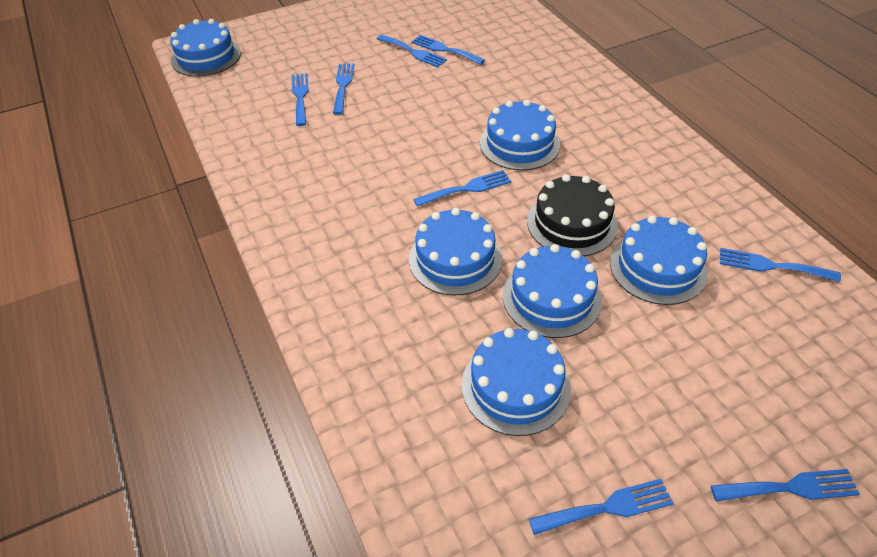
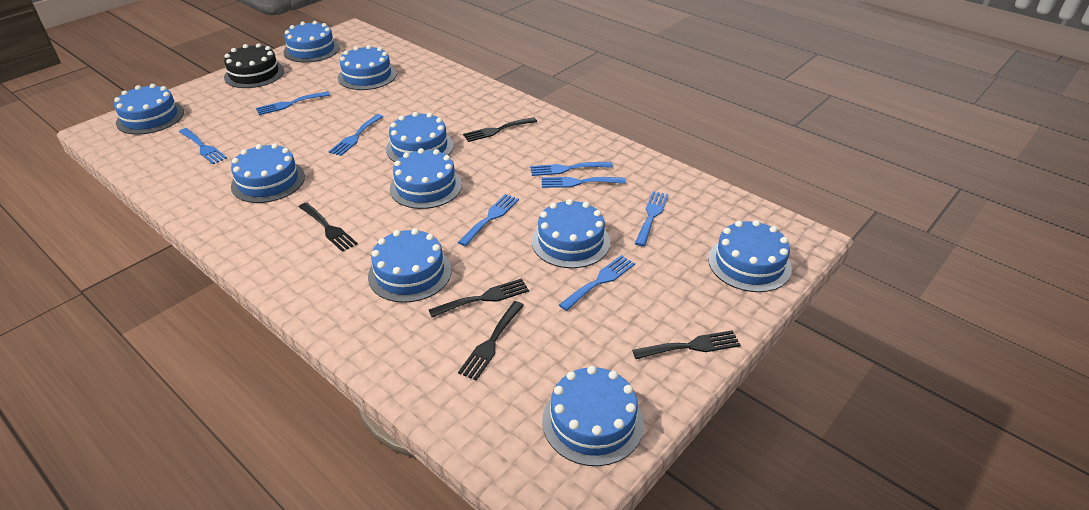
black fork: none = 0 -> [299,202,358,252] [429,278,529,317] [458,301,524,380] [463,117,537,142] [632,330,741,359] = 5
blue cake: [170,19,241,77] [409,208,502,295] [462,328,571,436] [480,100,560,170] [503,244,602,338] [610,216,708,305] = 6 -> [114,84,184,135] [231,143,305,203] [283,21,340,63] [338,45,397,90] [368,228,451,303] [386,112,453,162] [390,148,462,209] [532,199,610,268] [542,366,644,466] [708,220,792,292] = 10

